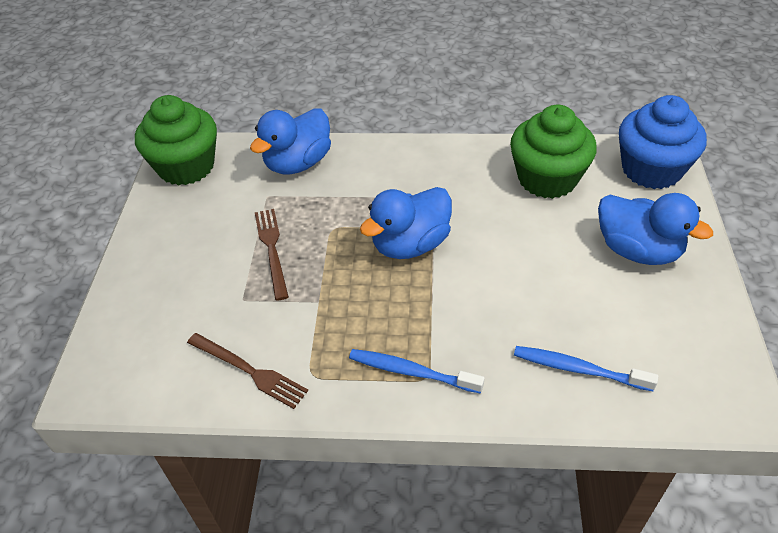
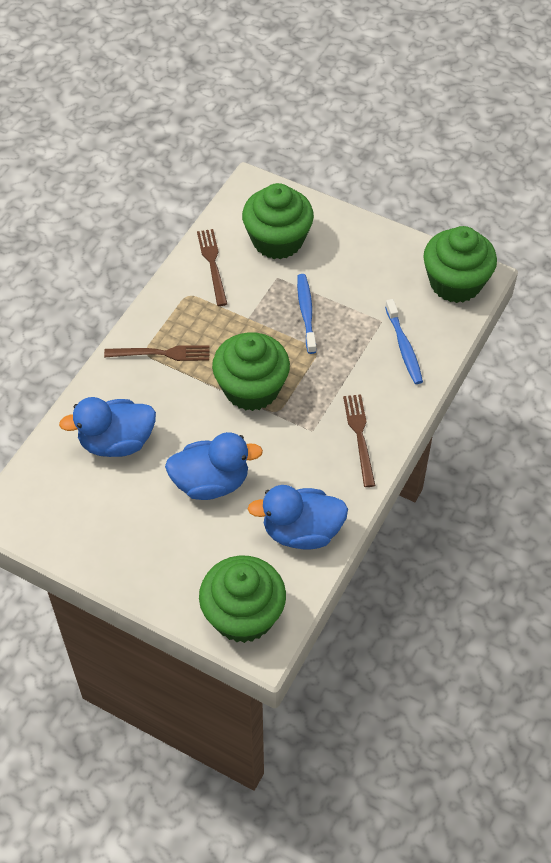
blue cupcake: [619,95,707,189] = 1 -> none = 0
brown fork: [187,333,308,409] [255,209,289,301] = 2 -> [104,345,210,361] [197,229,227,306] [343,394,375,487] = 3
green cupcake: [135,95,217,186] [510,105,597,199] = 2 -> [199,556,286,643] [212,332,290,411] [242,183,314,259] [423,226,497,303] = 4

